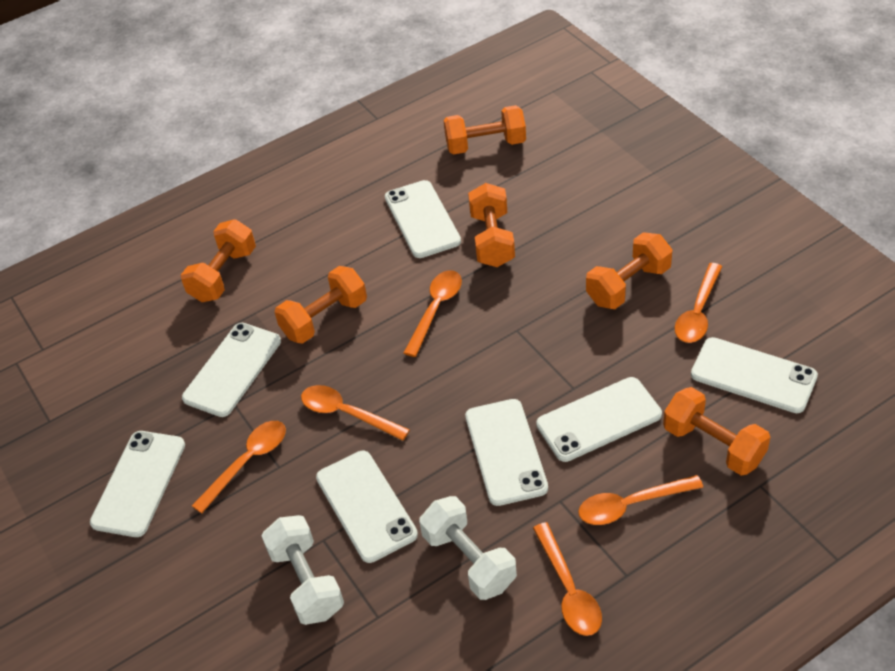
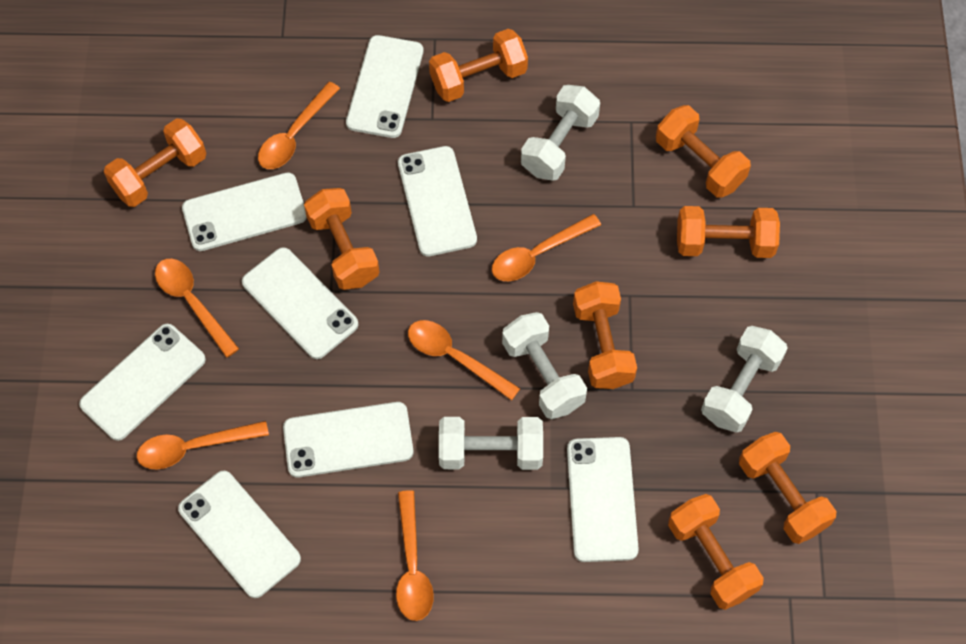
orange dumbbell: [181,219,256,302] [275,266,367,343] [444,105,526,155] [468,183,515,267] [586,232,673,309] [663,387,770,475] = 6 -> [104,118,206,207] [304,188,379,290] [429,29,528,102] [573,281,637,389] [656,105,751,198] [668,494,764,610] [677,206,780,258] [739,432,836,544] = 8
white dumbbell: [261,515,344,625] [419,496,517,600] = 2 -> [439,417,543,470] [502,312,587,419] [521,85,600,181] [701,326,788,433] = 4
white phone: [90,431,185,537] [182,323,281,417] [316,451,418,563] [385,180,461,258] [465,399,548,506] [536,377,662,462] [691,337,818,413] = 7 -> [79,324,206,441] [178,471,301,598] [182,172,307,251] [242,247,358,359] [283,402,413,478] [346,35,423,138] [398,146,477,256] [567,437,639,562] = 8

